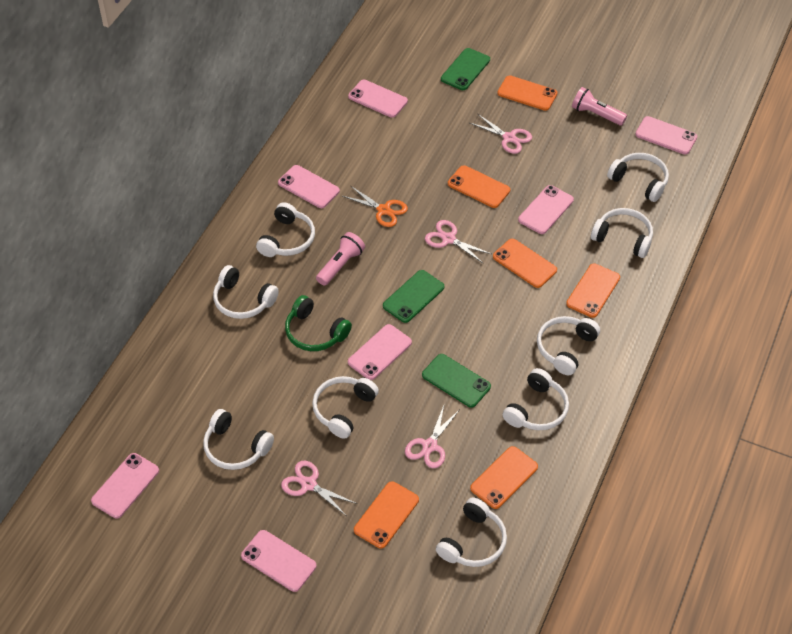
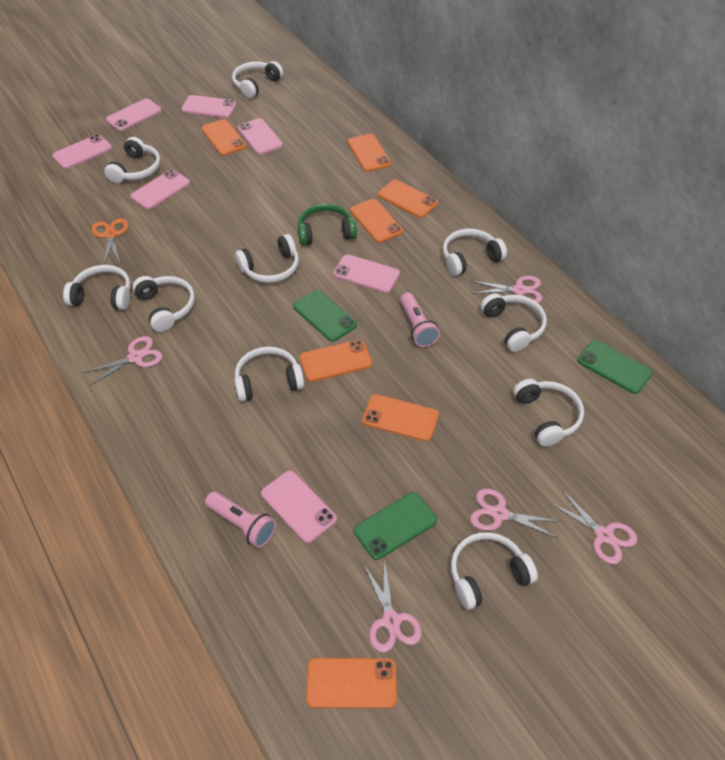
orange phone: [354,481,419,549] [448,165,510,208] [470,446,538,509] [493,239,557,288] [497,75,558,111] [566,263,620,318] = 6 -> [201,119,246,155] [300,340,372,382] [306,658,397,708] [348,134,391,172] [350,199,403,243] [362,394,439,442] [378,180,438,218] = 7
pink scissors: [281,461,357,515] [405,406,460,468] [425,220,491,264] [470,114,532,154] = 4 -> [83,336,162,385] [364,560,422,652] [470,489,559,538] [471,276,542,303] [550,490,637,564] = 5
white headphones: [203,409,274,470] [213,265,279,319] [256,202,315,257] [312,376,379,439] [436,497,507,567] [503,368,569,430] [537,316,600,375] [591,208,653,258] [607,153,669,202] = 9 -> [63,265,131,310] [104,137,160,183] [132,276,195,332] [232,61,283,98] [234,347,304,402] [235,234,299,283] [443,229,507,276] [451,532,538,610] [481,293,547,352] [513,379,584,447] = 10

